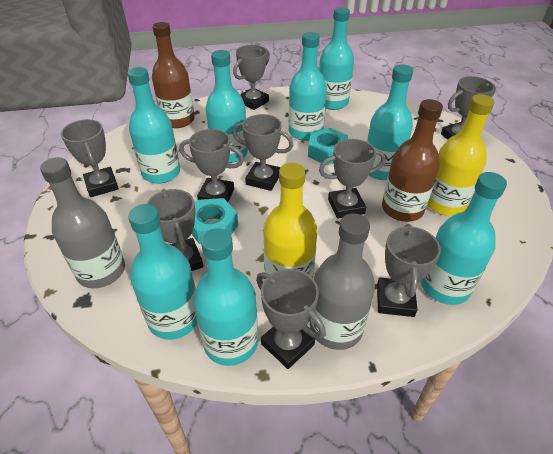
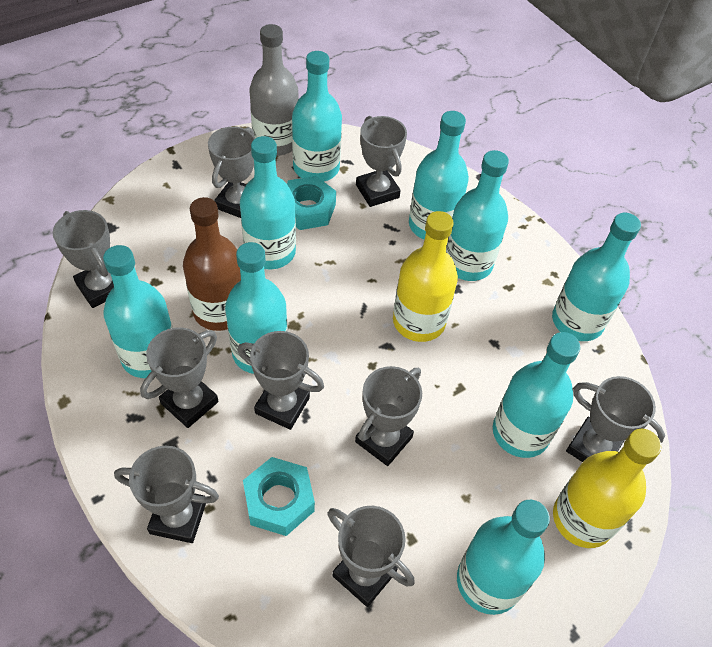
brown bottle: [152,22,195,128] [382,99,443,222] = 2 -> [183,197,241,331] = 1
grey bottle: [40,157,125,288] [310,213,375,350] = 2 -> [249,24,298,156] = 1
turquoise bottle: [127,67,180,184] [128,204,198,340] [193,228,258,366] [205,50,248,163] [288,32,327,141] [319,7,354,110] [367,64,413,180] [421,172,507,305] = 8 -> [103,245,173,378] [225,242,288,374] [240,136,296,269] [292,51,342,181] [409,111,469,240] [446,150,509,281] [457,500,550,615] [493,332,580,458] [552,213,641,341] = 9

